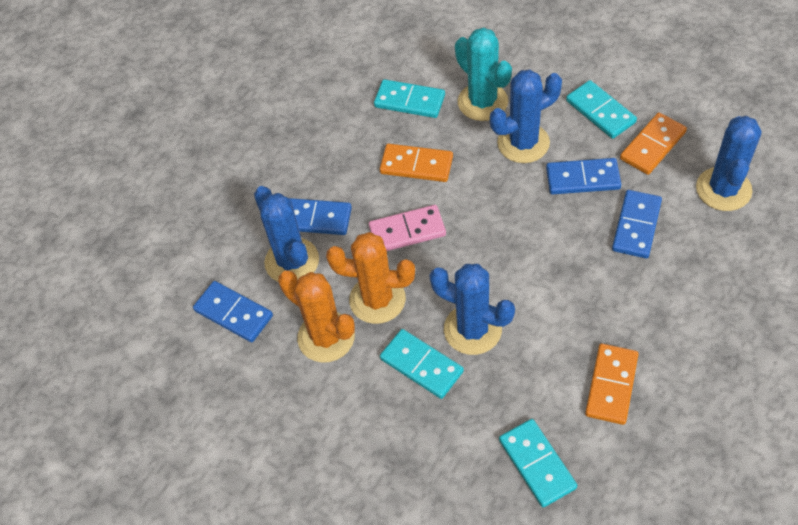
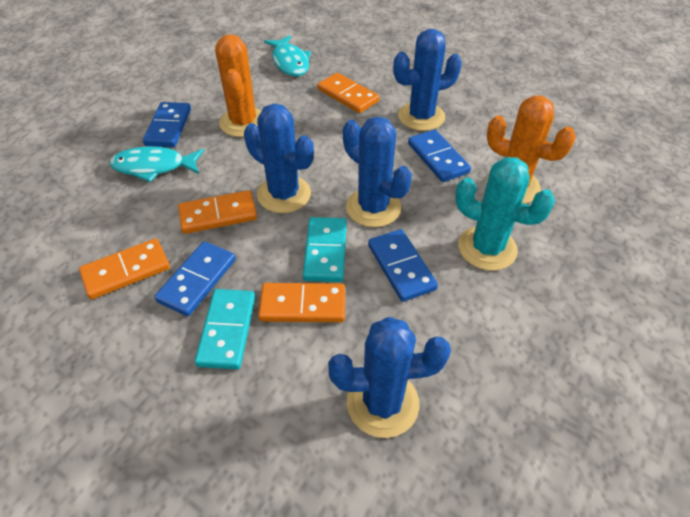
orange domino: [380,144,453,182] [585,344,639,425] [620,112,687,175] = 3 -> [79,238,170,299] [178,190,257,234] [258,283,345,322] [317,73,379,113] = 4
pink domino: [369,205,446,251] = 1 -> none = 0
turquoise domino: [374,79,445,118] [380,329,464,399] [499,419,577,507] [566,80,637,139] = 4 -> [195,289,255,369] [303,217,347,282] = 2
turquoise fish: none = 0 -> [110,146,204,182] [264,35,311,76] = 2

